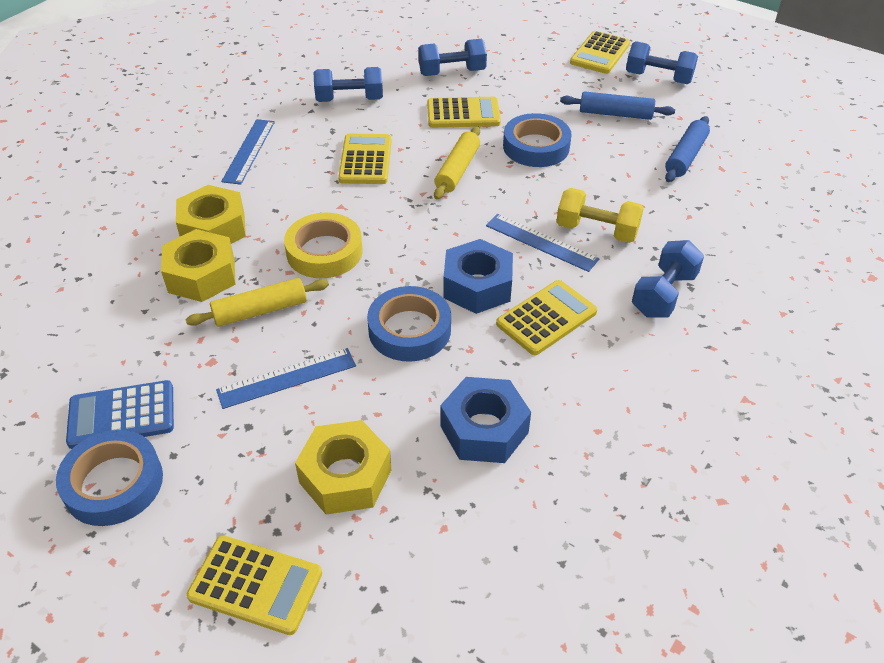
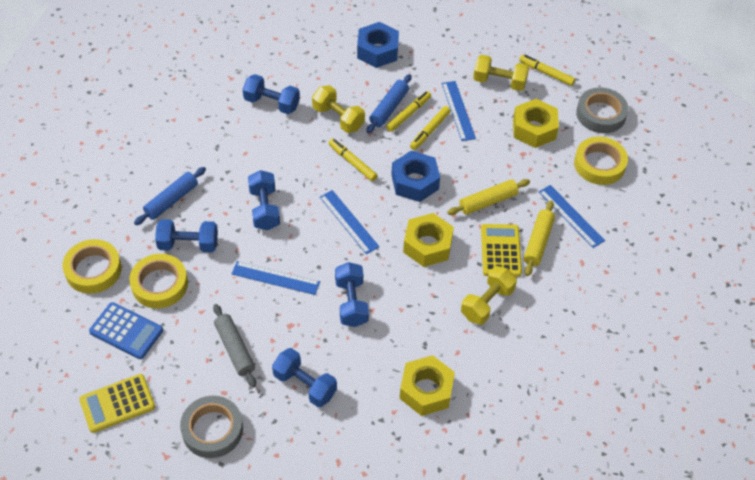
blue dumbbell: [313,67,383,102] [418,39,487,76] [626,41,698,84] [632,240,704,318] = 4 -> [155,219,218,252] [243,74,300,114] [248,170,280,230] [272,348,337,407] [335,262,369,327] = 5
blue ruler: [216,348,356,409] [221,119,275,185] [486,214,600,272] = 3 -> [232,261,320,295] [320,190,379,254] [442,81,476,141] [539,185,605,248] = 4
blue tape: [56,430,163,526] [367,286,451,362] [503,113,572,167] = 3 -> none = 0
grey rolling pin: none = 0 -> [213,304,256,388] = 1
grey tape: none = 0 -> [180,396,243,458] [576,87,628,133] = 2
yellow calculator: [186,536,322,635] [338,134,391,184] [427,97,501,128] [496,280,597,355] [570,31,630,74] = 5 -> [79,374,155,433] [481,224,522,277] = 2
yellow dumbbell: [556,188,644,243] = 1 -> [312,85,365,133] [461,266,517,325] [473,55,529,91] = 3
yellow marker: none = 0 -> [329,139,377,181] [386,91,431,132] [410,106,451,150] [519,55,575,86] = 4
yellow tape: [284,213,363,278] = 1 -> [62,239,122,294] [129,254,188,308] [574,137,628,185] = 3

